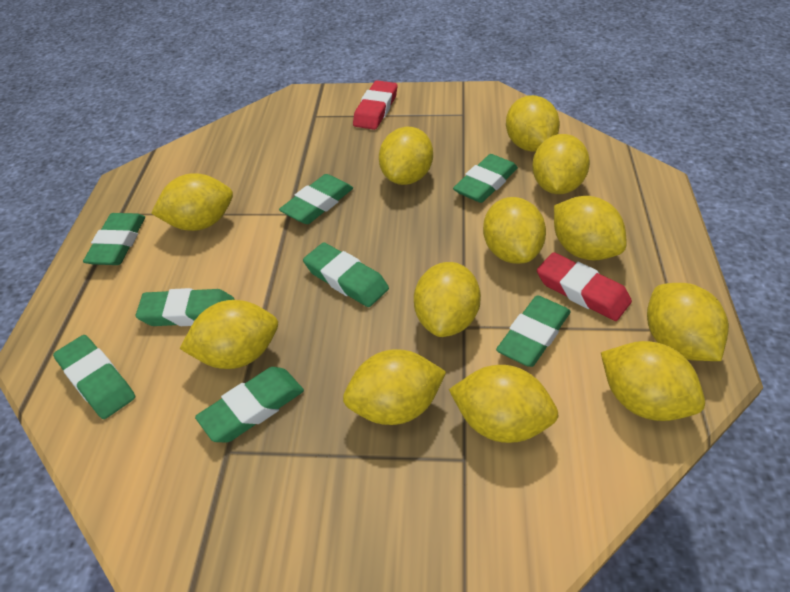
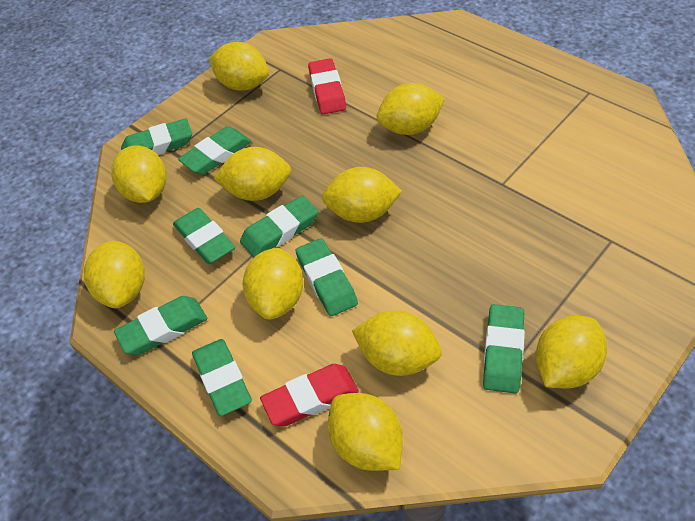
yellow lemon: [151,173,233,231] [180,300,278,369] [343,349,446,425] [379,127,433,185] [414,262,481,337] [449,365,559,443] [483,197,546,264] [506,95,560,152] [532,134,590,194] [554,196,627,261] [601,341,705,421] [647,283,729,361] = 12 -> [84,241,145,308] [111,146,166,203] [209,42,269,91] [214,147,291,201] [243,247,303,320] [322,167,402,223] [328,393,403,471] [352,311,442,376] [377,83,445,135] [536,316,607,389] = 10

